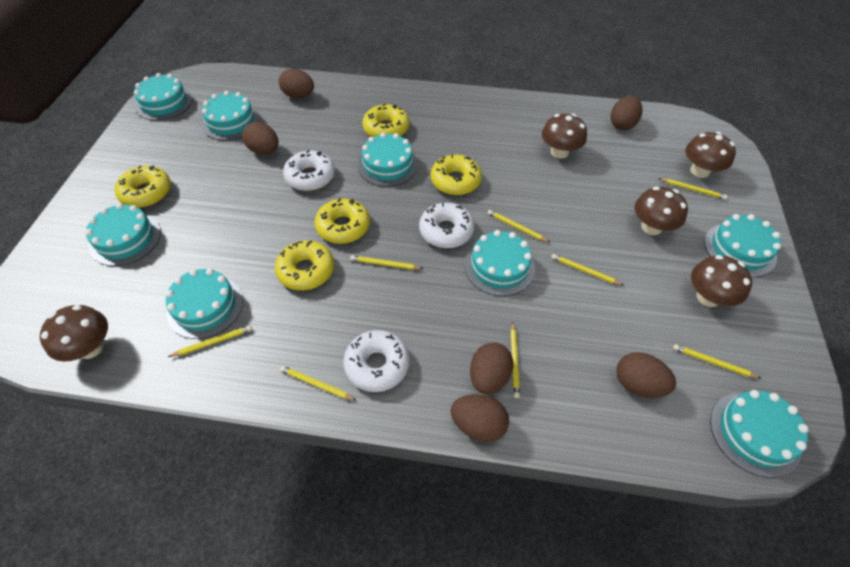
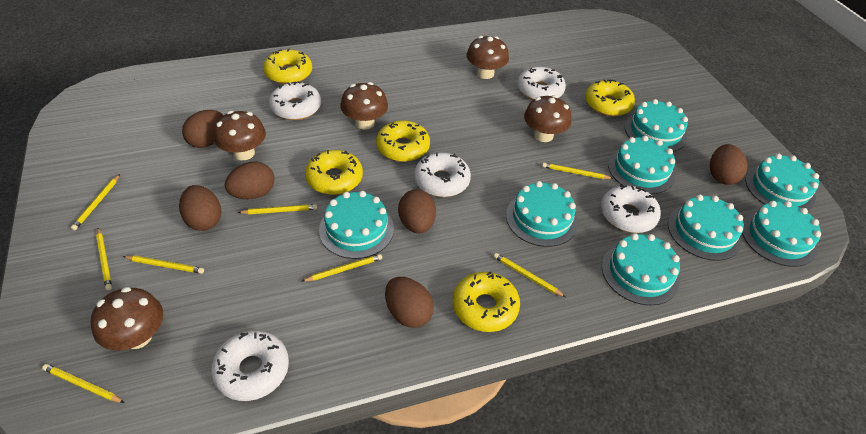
white donut: [283,150,335,191] [343,330,410,392] [419,203,474,248] = 3 -> [211,330,289,401] [269,81,321,120] [414,152,471,197] [517,67,566,100] [601,185,661,233] = 5

